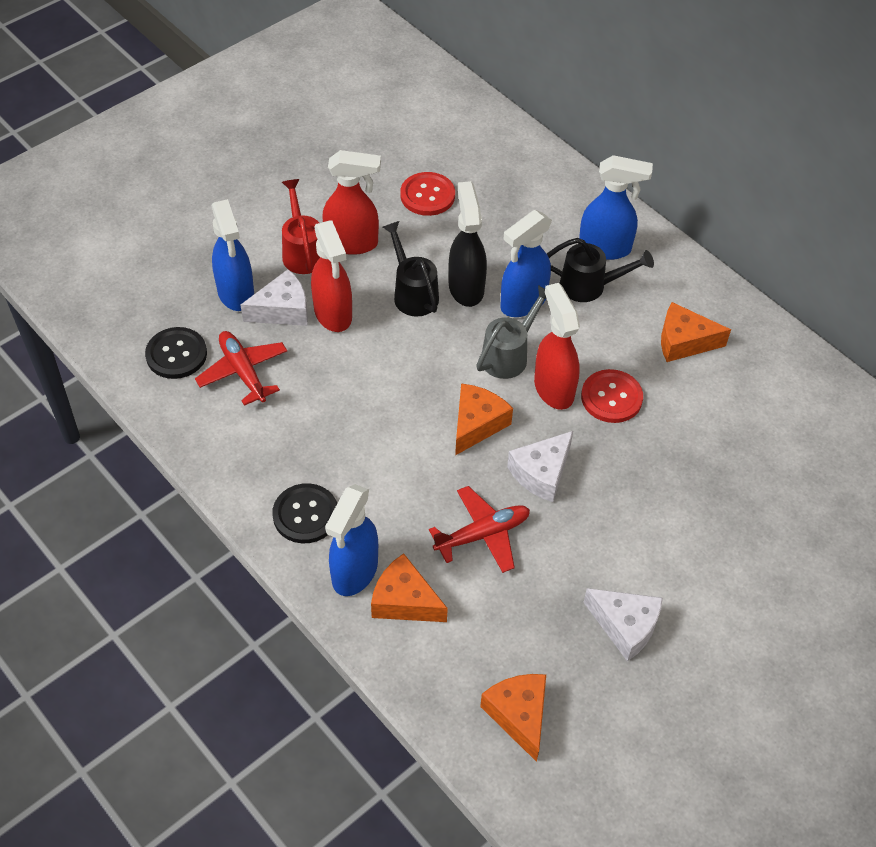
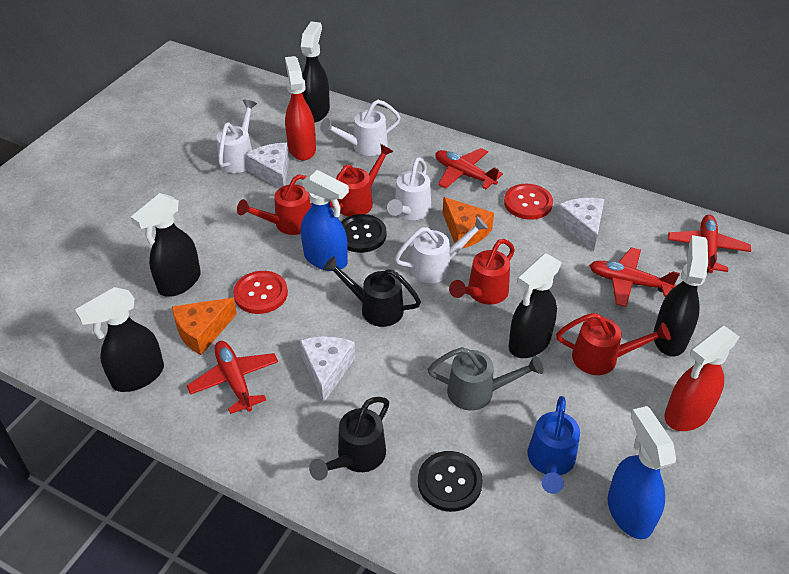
black spray bottle: [449,181,487,307] = 1 -> [75,287,164,392] [131,193,201,297] [301,22,330,123] [509,253,562,358] [654,235,708,357] = 5
blue spray bottle: [212,199,254,311] [325,484,378,596] [500,210,552,317] [579,155,653,260] = 4 -> [301,170,349,271] [608,406,676,539] = 2
blue watering can: none = 0 -> [528,396,580,494] = 1
orange cheese: [371,553,448,622] [455,384,513,455] [480,674,546,762] [661,302,731,362] = 4 -> [172,298,237,355] [443,197,494,249] = 2
red plane: [195,331,287,406] [429,486,530,573] = 2 -> [187,341,278,414] [435,148,503,189] [589,247,680,307] [668,215,751,273] = 4
red spray bottle: [311,220,352,332] [322,150,381,255] [534,283,580,410] = 3 -> [285,56,316,161] [664,326,739,431] = 2
red watering can: [282,179,320,274] = 1 -> [237,174,312,235] [330,144,394,217] [449,239,515,305] [556,313,671,375] = 4
white watering can: none = 0 -> [216,100,257,173] [320,100,401,156] [387,157,431,220] [394,216,488,283] = 4

